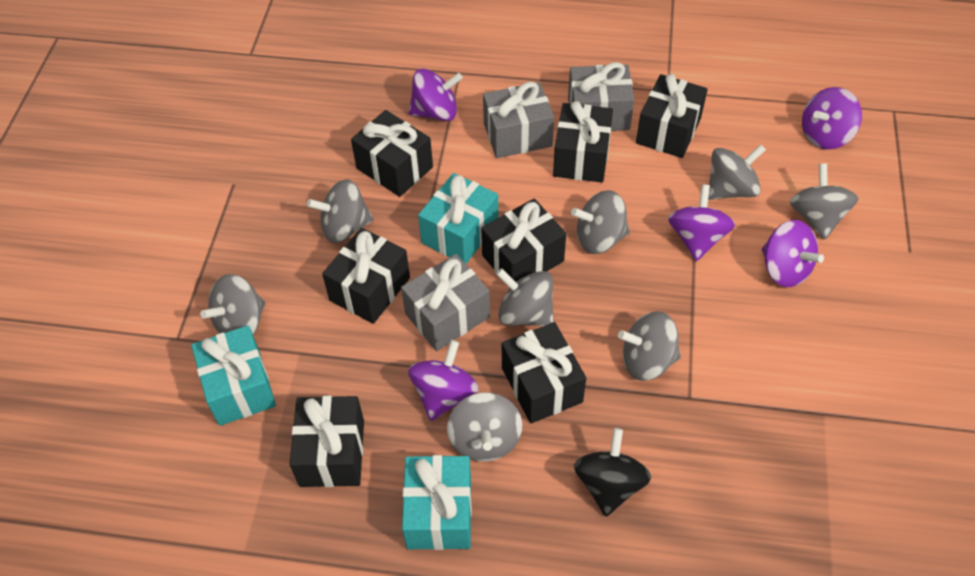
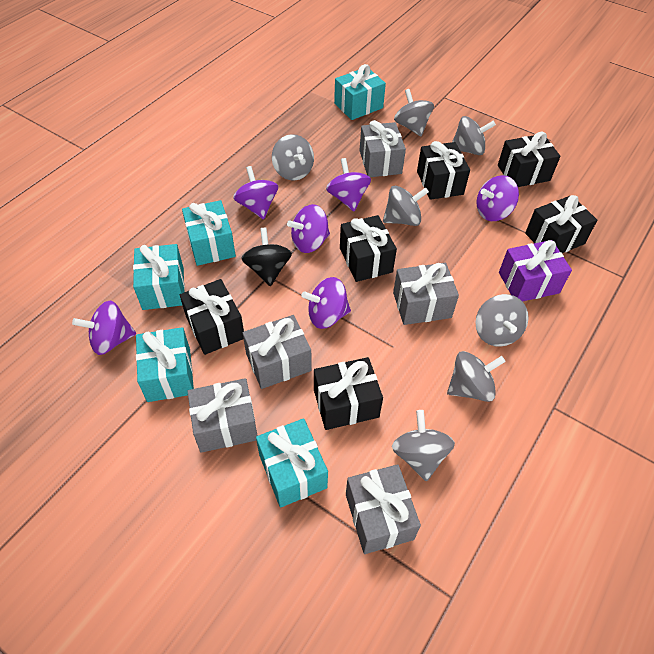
black gift: [290,396,364,487] [322,228,410,324] [351,110,433,197] [481,199,566,282] [502,322,586,424] [553,101,613,182] [636,74,708,158] = 7 -> [180,279,244,355] [314,357,383,430] [340,215,397,282] [417,141,470,200] [498,132,560,187] [525,195,597,253] = 6
grey gift: [401,254,490,351] [483,82,554,158] [568,62,634,131] = 3 -> [187,378,258,453] [243,315,312,389] [346,464,421,554] [360,120,406,177] [393,263,459,325] = 5
grey spinning top: [200,274,265,335] [307,179,374,243] [447,392,522,462] [496,268,554,326] [571,190,630,254] [618,311,681,381] [708,144,766,200] [790,163,859,240] = 8 -> [272,134,314,181] [383,186,429,226] [392,410,455,481] [394,89,434,136] [447,351,506,402] [452,116,496,155] [476,294,529,347] = 7
purple gift: none = 0 -> [499,240,572,302] = 1
purple spinning top: [408,340,479,421] [409,69,463,121] [668,184,735,261] [762,220,824,287] [802,87,862,149] = 5 -> [72,300,136,355] [233,166,278,220] [287,204,330,253] [301,277,351,329] [326,158,371,211] [476,175,519,221] = 6
turquoise gift: [191,326,276,426] [402,455,472,550] [418,173,498,264] = 3 -> [133,244,185,310] [136,327,194,402] [182,200,236,266] [256,418,328,508] [334,64,386,120] = 5

